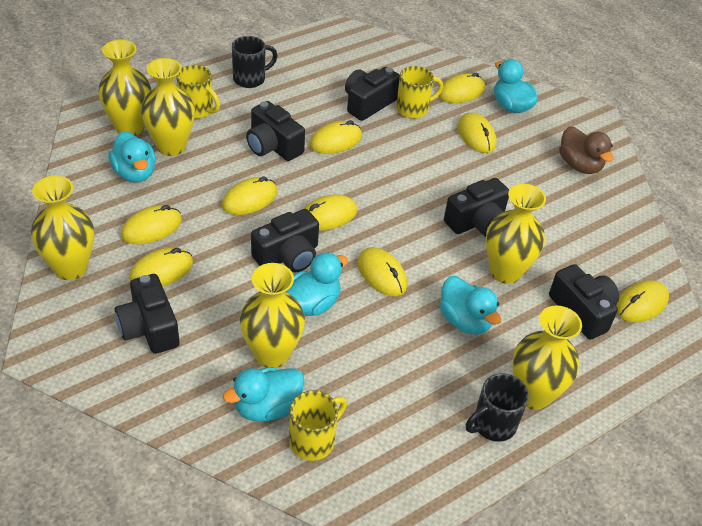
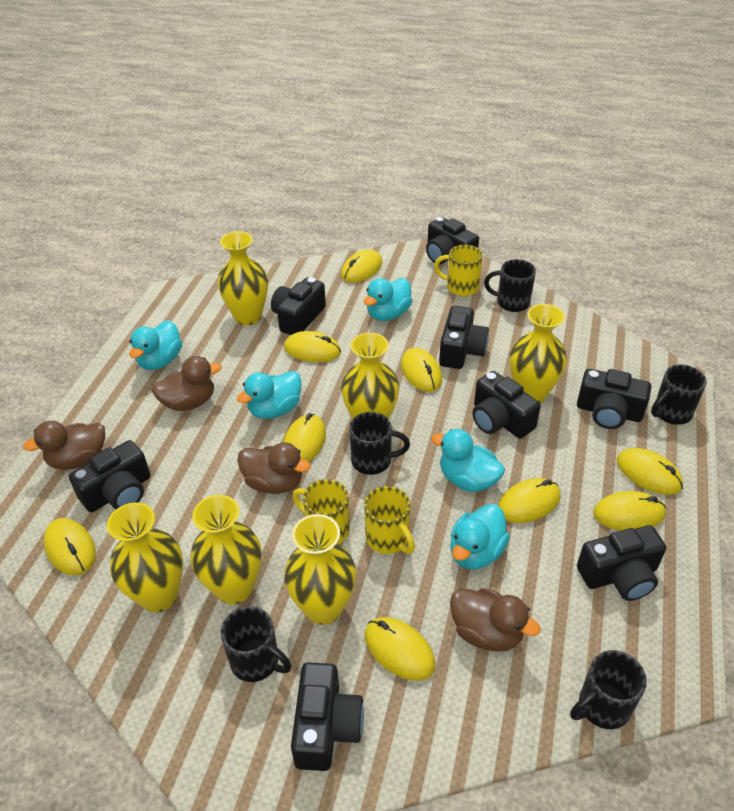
black camera: [115,274,180,354] [246,101,305,161] [251,209,319,273] [345,67,400,121] [444,178,509,237] [549,264,619,340] = 6 -> [69,440,151,512] [271,277,326,335] [291,662,364,771] [426,217,479,264] [439,306,489,369] [472,371,541,439] [577,369,651,429] [577,525,666,601] = 8
black mug: [232,36,278,88] [466,373,529,442] = 2 -> [221,606,291,682] [349,412,410,475] [484,259,536,312] [570,650,647,729] [651,364,707,425] = 5
brown duck: [559,126,614,174] = 1 -> [23,421,105,470] [151,356,222,411] [237,442,311,494] [450,588,541,652] = 4

